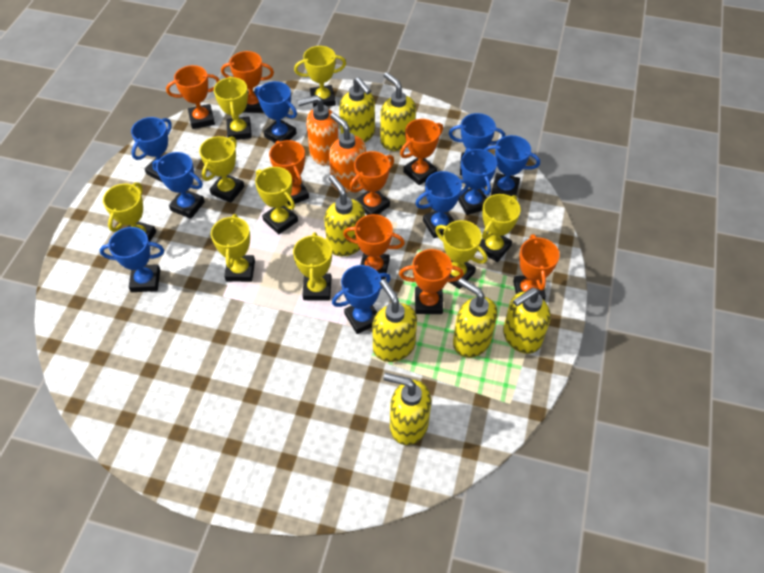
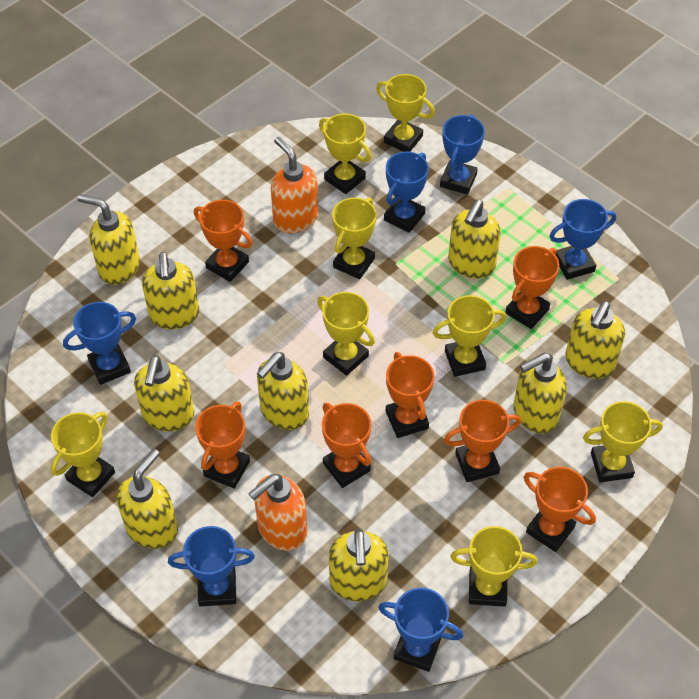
blue trophy: [100,227,164,292] [131,117,172,183] [152,152,205,219] [255,81,297,143] [332,265,391,334] [415,171,469,238] [449,113,505,175] [458,148,497,215] [484,135,540,196] = 9 -> [63,302,136,385] [168,526,255,607] [378,588,463,672] [384,152,429,233] [440,114,485,195] [549,199,616,280] = 6
orange trophy: [166,65,220,129] [221,51,274,113] [269,140,309,206] [343,214,405,280] [349,151,394,215] [399,249,464,314] [400,119,443,185] [513,234,560,301] = 8 -> [194,200,253,282] [195,401,250,488] [322,403,371,488] [386,352,434,438] [444,400,521,482] [505,246,559,329] [524,466,596,552] = 7
yellow soap dispenser: [324,175,365,256] [339,77,375,142] [372,279,417,362] [380,72,416,151] [383,373,431,445] [453,278,497,358] [503,288,551,354] = 7 -> [78,194,140,285] [116,449,178,549] [134,355,194,432] [142,252,199,330] [257,352,309,430] [329,529,389,601] [448,200,501,278] [513,353,567,434] [565,301,625,379] = 9
yellow trophy: [103,182,156,242] [199,136,244,203] [211,214,255,282] [214,76,252,140] [255,167,298,234] [293,232,332,300] [294,46,346,107] [435,220,487,289] [477,194,521,262] = 9 -> [51,412,115,497] [317,292,375,376] [319,113,371,194] [332,198,377,279] [376,74,435,152] [433,295,506,377] [450,526,537,607] [583,401,663,482] = 8

